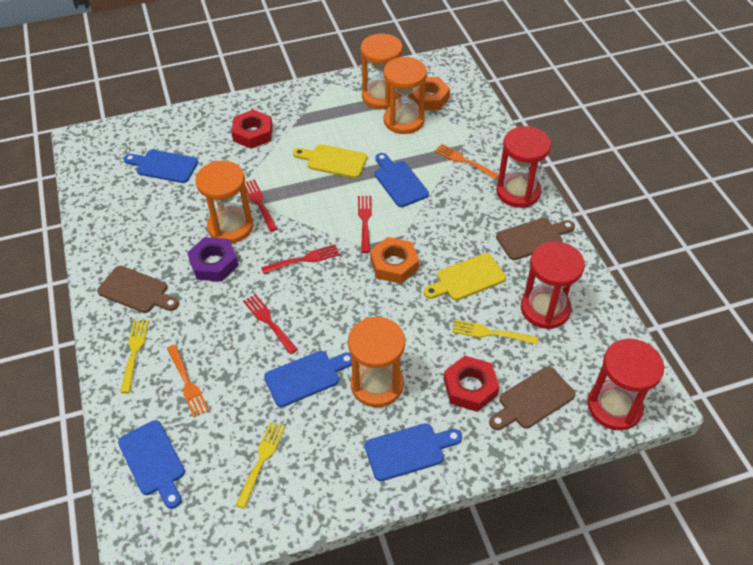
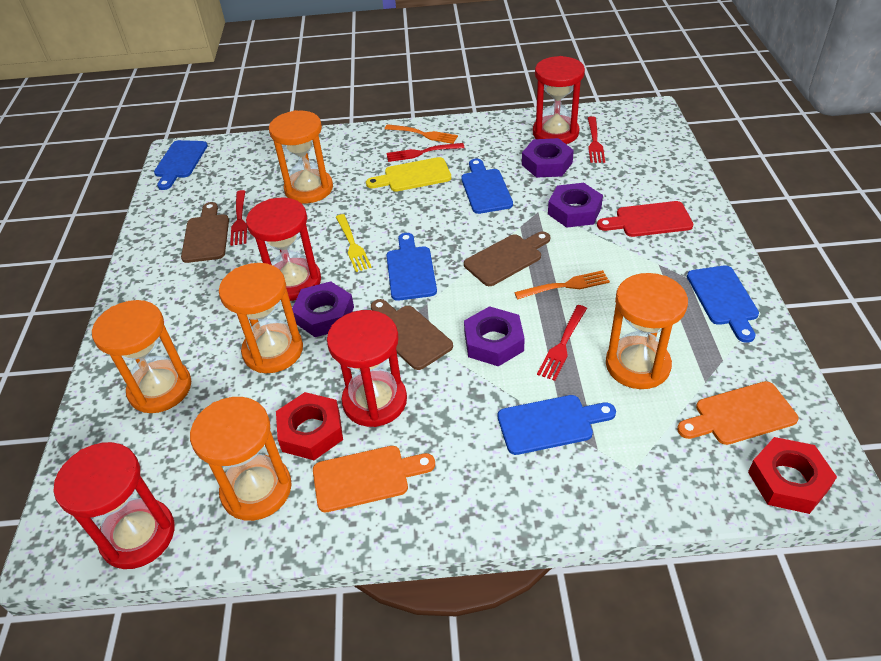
orange cutting board: none = 0 -> [313,446,435,512] [677,381,798,445] = 2
orange hourglass: [196,161,254,243] [348,317,405,407] [361,34,403,109] [383,57,427,134] = 4 -> [92,300,191,413] [190,397,292,521] [219,263,303,373] [269,110,333,204] [606,273,688,389] = 5
orange nut: [370,237,419,284] [408,77,450,110] = 2 -> none = 0
purple nut: [187,237,239,282] = 1 -> [292,281,354,337] [464,306,525,367] [522,138,574,178] [548,183,603,228] = 4
red cutting board: none = 0 -> [597,201,693,237] = 1
red hourglass: [496,126,551,208] [521,241,585,329] [587,339,664,430] = 3 -> [54,442,175,569] [246,198,321,301] [327,310,407,427] [533,56,585,144] = 4
yellow cutting board: [293,144,367,178] [424,253,506,300] = 2 -> [366,157,451,192] = 1
yellow fork: [120,320,149,393] [235,422,286,509] [452,320,538,345] = 3 -> [336,214,372,272] = 1

